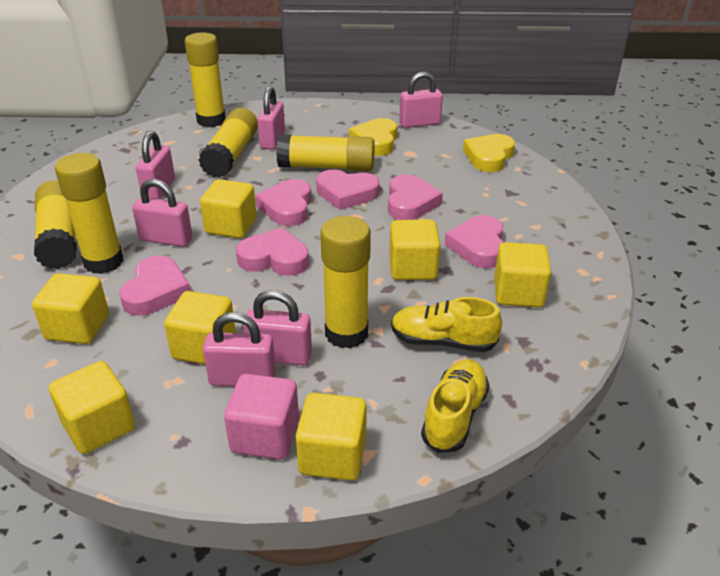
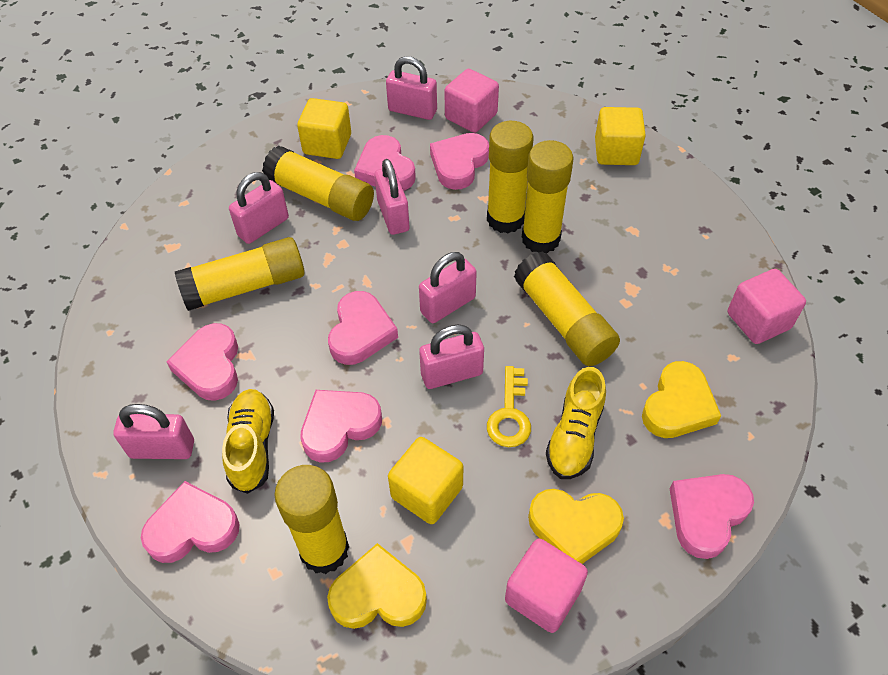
pink cube: [224,374,299,460] = 1 -> [444,69,499,133] [505,538,588,633] [728,269,806,344] = 3
pink heart: [119,255,191,316] [236,227,309,276] [255,179,312,226] [316,170,379,210] [388,174,443,220] [445,215,504,268] = 6 -> [141,481,240,563] [167,323,238,401] [300,390,382,462] [328,291,398,365] [354,135,416,191] [430,133,489,190] [670,474,754,559] = 7
yellow cube: [32,273,109,344] [49,361,135,454] [164,291,236,364] [200,179,257,238] [296,393,367,481] [389,220,440,280] [494,242,551,307] = 7 -> [297,98,351,159] [388,437,463,524] [595,107,646,165] = 3
yellow heart: [349,118,397,156] [463,134,515,172] = 2 -> [327,543,427,629] [528,489,624,564] [642,361,721,438] = 3
yellow key: none = 0 -> [487,366,531,447] = 1

